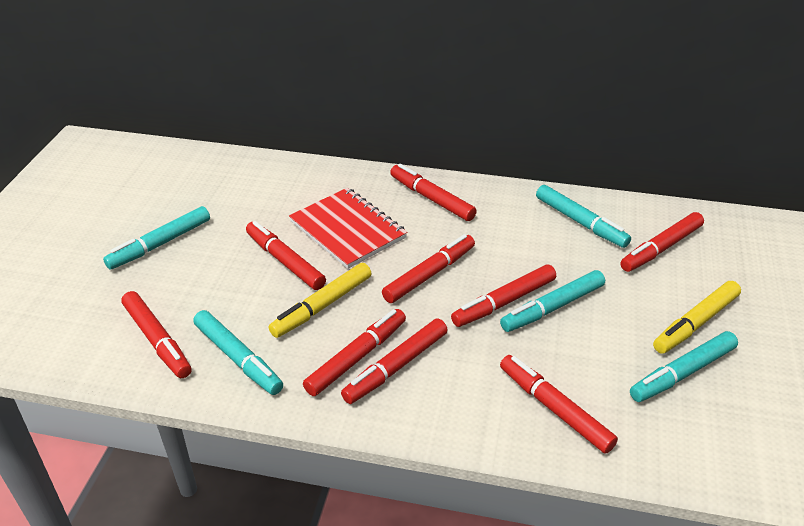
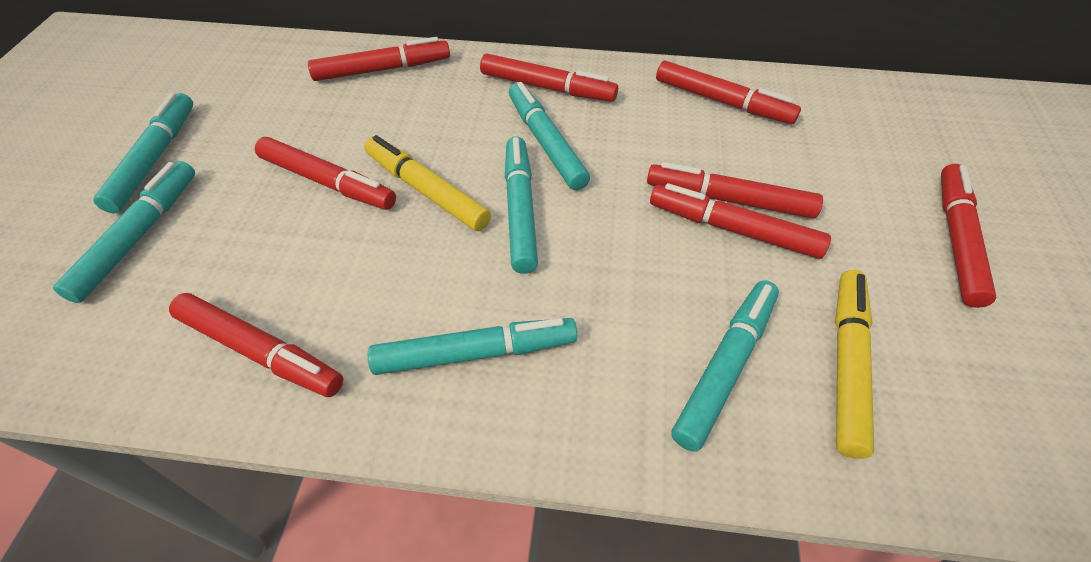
red marker: [121,291,192,378] [246,221,326,290] [303,309,406,396] [341,318,447,404] [382,234,475,303] [390,164,477,221] [451,265,556,327] [500,355,618,454] [620,212,704,272] = 9 -> [169,293,343,397] [255,137,396,210] [308,37,450,81] [480,53,618,102] [647,162,823,218] [650,183,831,259] [656,61,801,124] [941,164,996,308] = 8
red notebook: [289,188,407,269] = 1 -> none = 0
turquoise marker: [103,206,210,270] [193,310,283,395] [500,270,605,332] [536,185,631,248] [630,331,738,402] = 5 -> [53,161,195,303] [94,93,193,213] [368,318,577,375] [505,136,538,274] [509,82,590,190] [671,280,779,451] = 6

